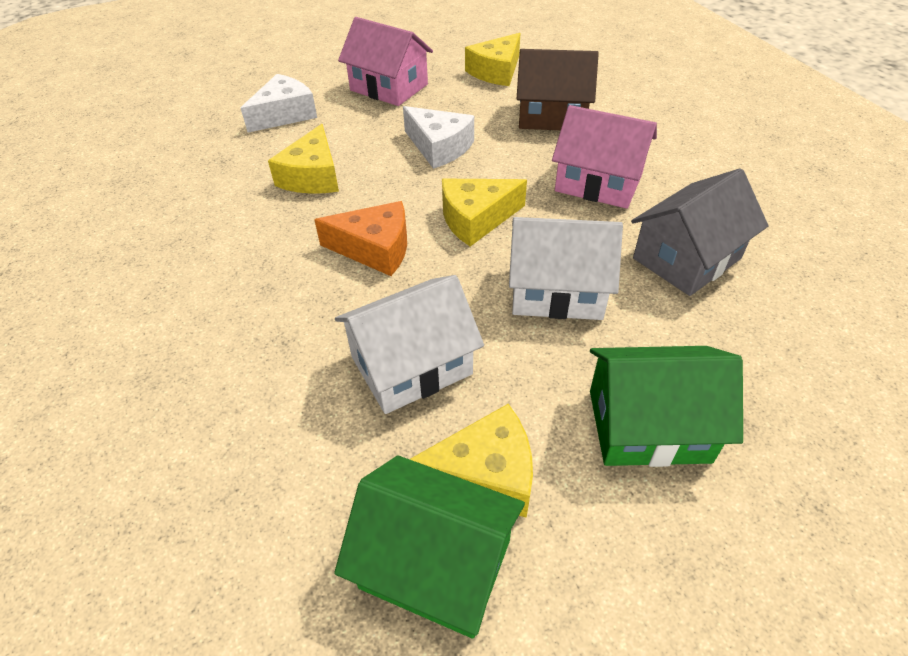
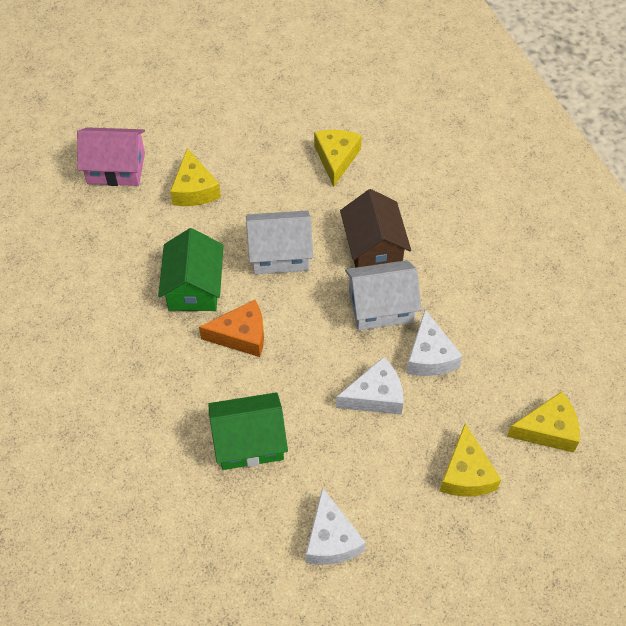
grey house: [631,168,768,296] = 1 -> none = 0
pink house: [338,17,433,106] [552,105,657,209] = 2 -> [77,127,145,186] = 1
white cheese: [241,74,317,133] [403,106,474,169] = 2 -> [306,487,366,565] [336,357,403,415] [406,309,462,376] = 3

